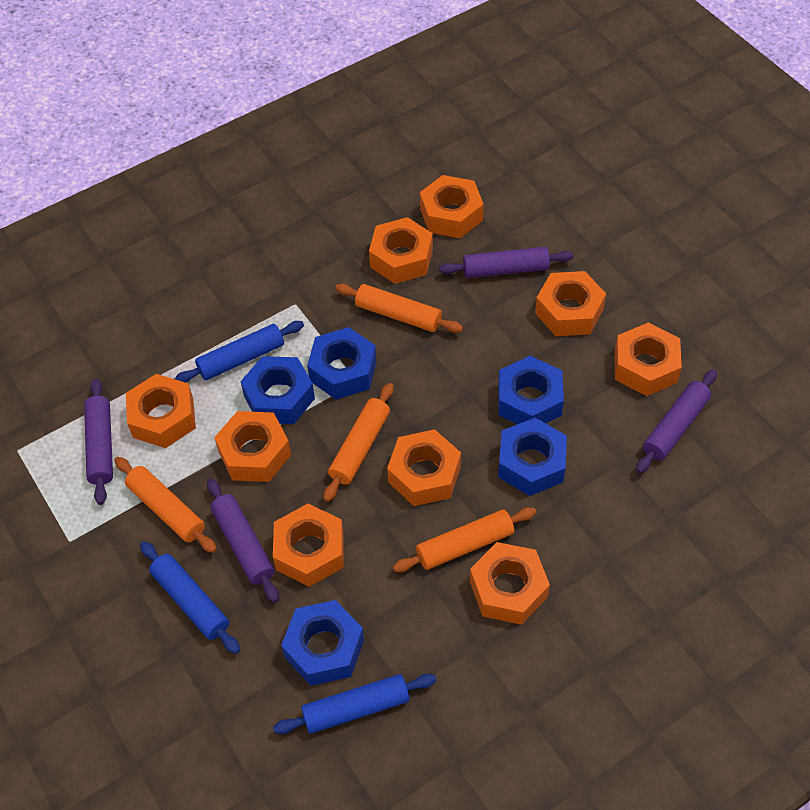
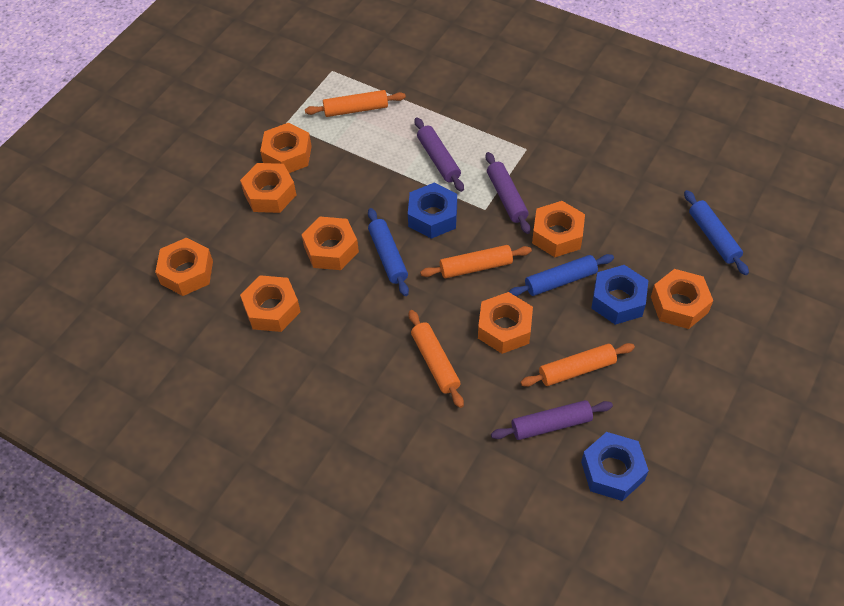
blue nut: [240,356,315,424] [281,600,364,686] [307,327,377,400] [498,356,564,424] [498,418,567,496] = 5 -> [408,183,457,239] [581,432,649,501] [591,265,648,325] = 3
orange nut: [126,374,196,448] [214,411,291,482] [273,504,344,587] [369,217,433,284] [387,429,461,506] [420,175,484,238] [470,542,550,625] [535,271,606,336] [615,323,682,396] = 9 -> [155,237,213,296] [240,163,296,213] [240,275,301,332] [260,123,312,173] [301,217,359,270] [478,292,533,354] [532,201,585,257] [651,269,713,329] = 8
purple rolling pin: [84,379,113,505] [207,479,279,603] [439,247,574,278] [636,369,717,474] = 4 -> [414,118,464,192] [485,152,531,234] [491,400,613,440] = 3

